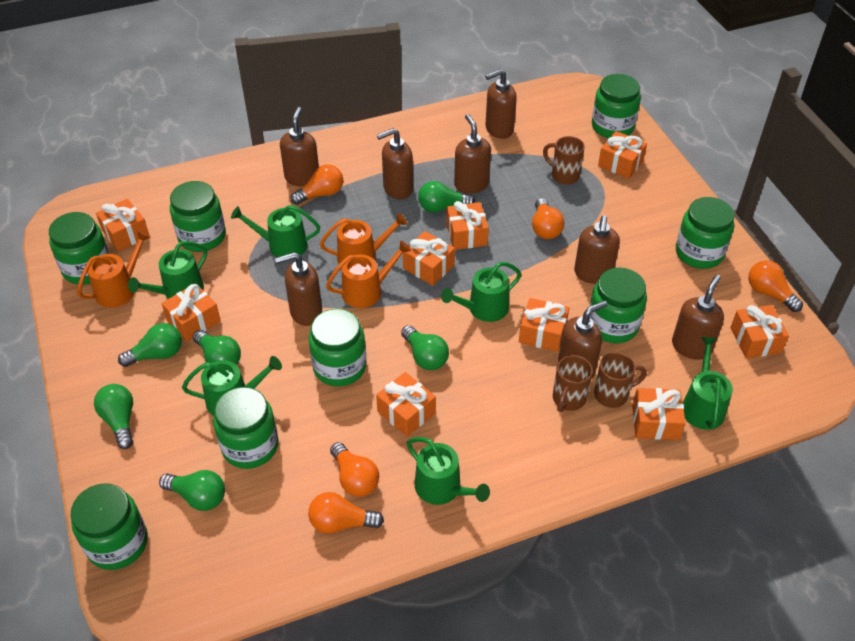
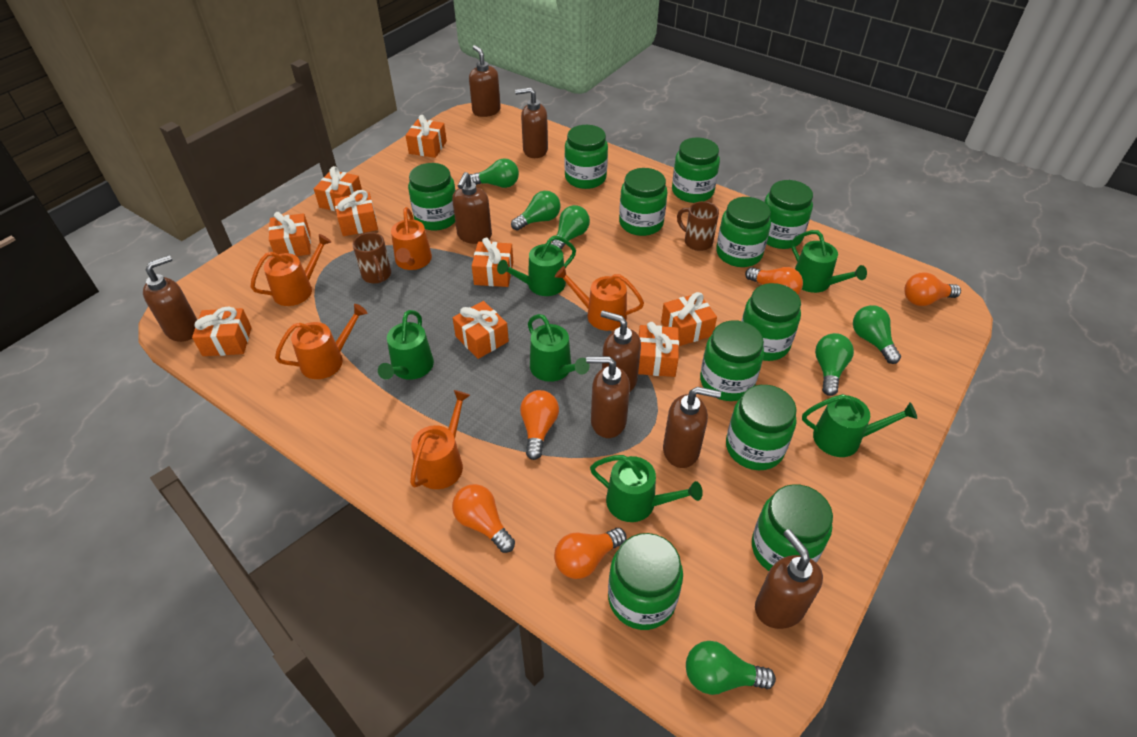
brown mug: [543,136,585,184] [553,355,593,412] [594,352,647,408] = 3 -> [352,232,391,284] [677,201,719,251] = 2
green jar: [49,212,109,285] [71,483,148,570] [170,181,226,252] [213,387,278,469] [309,309,367,386] [589,268,647,343] [592,74,641,138] [676,197,734,269] = 8 -> [408,163,456,230] [564,125,608,189] [608,533,683,630] [619,168,668,236] [672,137,720,203] [700,321,764,401] [716,197,771,267] [726,385,797,470] [742,283,801,361] [752,484,833,571] [764,180,813,249] = 11
orange watering can: [77,230,151,308] [320,213,407,264] [326,241,411,308] = 3 -> [250,234,331,306] [275,304,367,379] [391,207,432,270] [410,390,470,489] [555,266,644,331] = 5

